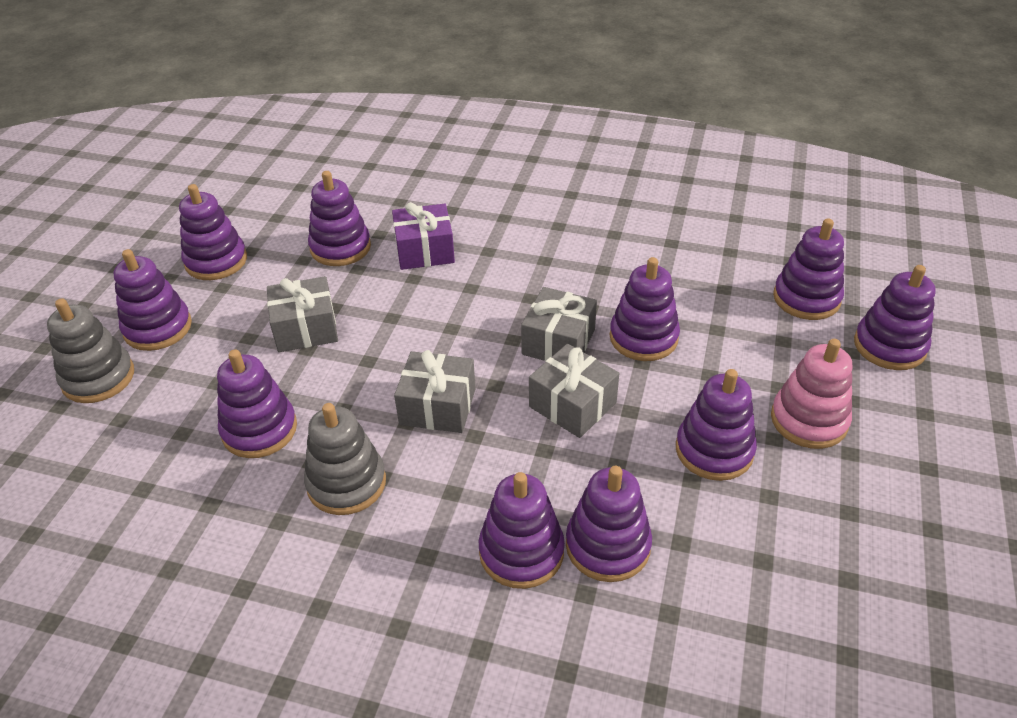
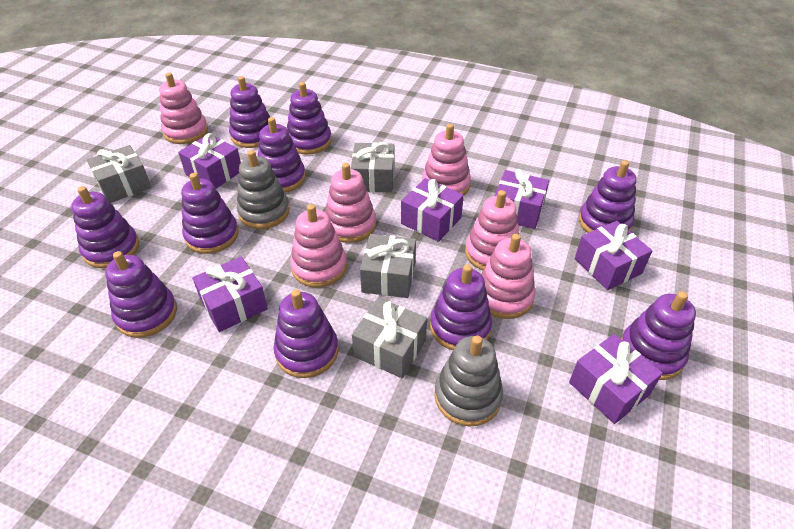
pink stacking toy: [771,339,852,449] = 1 -> [159,73,208,144] [290,204,347,287] [325,163,376,243] [422,124,471,195] [465,190,519,270] [481,234,535,319] = 6
purple gift: [392,202,455,270] = 1 -> [178,133,241,189] [192,256,268,332] [401,178,464,242] [495,169,549,229] [569,334,663,424] [575,221,652,290] = 6

